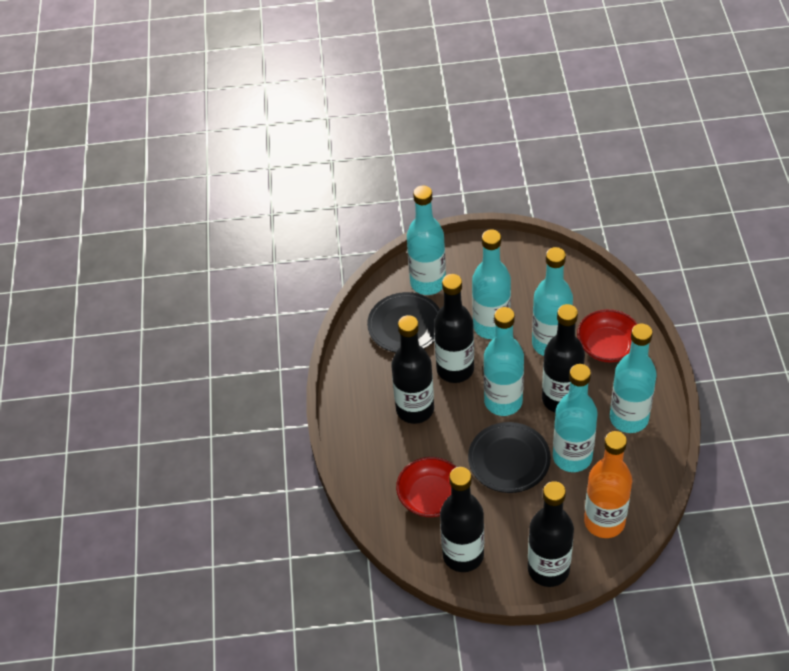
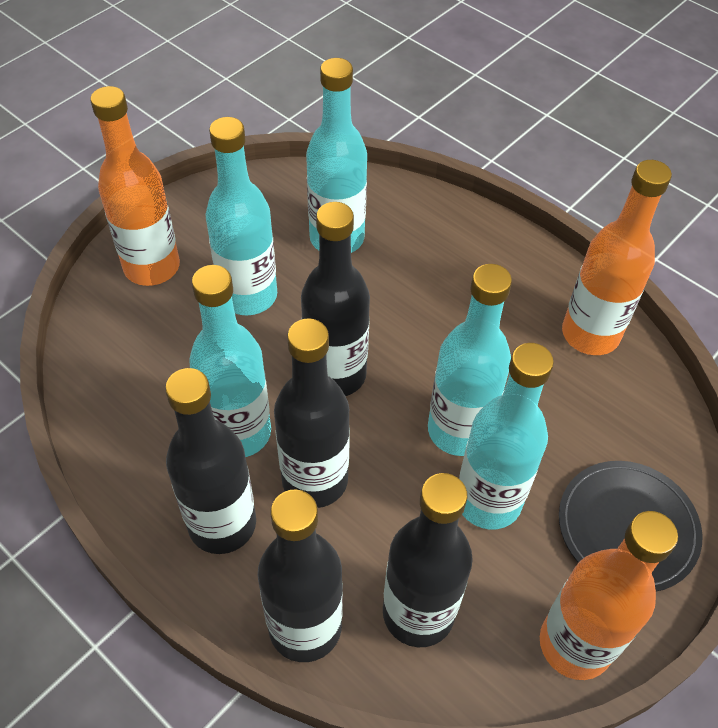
black plate: [367,292,440,353] [468,422,551,493] = 2 -> [559,461,703,592] = 1
orange bottle: [584,431,632,538] = 1 -> [90,86,180,286] [540,511,678,680] [562,160,672,355] = 3
red bowl: [396,457,456,517] [577,309,637,363] = 2 -> none = 0
turquoise bottle: [407,186,446,295] [472,230,511,339] [484,307,524,416] [532,247,573,356] [553,364,598,472] [610,324,657,433] = 6 -> [189,265,271,457] [205,117,277,315] [306,58,367,253] [428,264,512,456] [459,343,554,530] = 5

